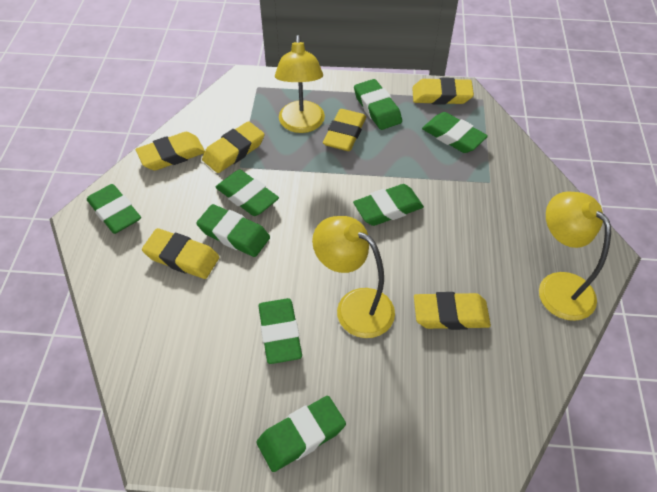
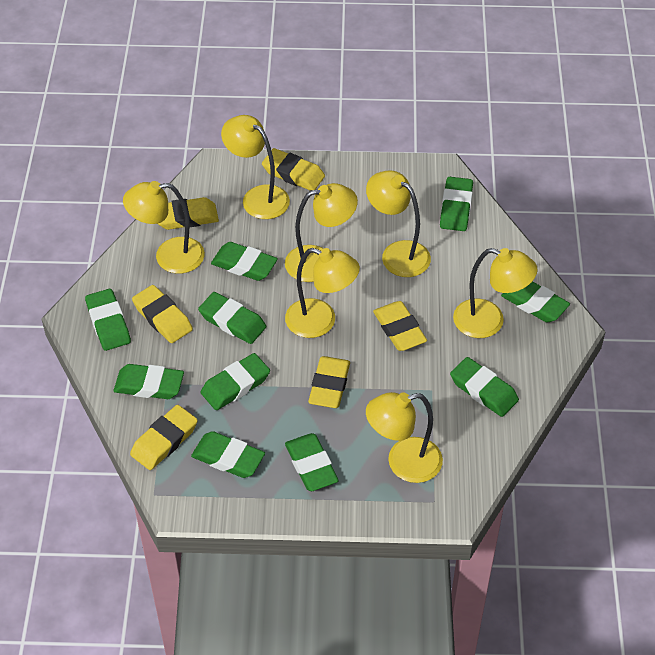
green eraser: [87,184,141,234] [196,204,270,257] [216,170,279,216] [257,396,346,472] [259,298,302,364] [353,184,424,226] [354,79,402,130] [422,112,488,153] = 8 -> [85,289,131,351] [114,364,184,399] [191,431,265,478] [198,292,266,344] [201,353,270,410] [211,242,278,281] [285,433,339,491] [440,177,473,231] [450,357,519,417] [501,281,570,323] = 10
yellow lamp: [275,35,325,133] [312,216,395,338] [539,191,611,321] = 3 -> [123,181,205,274] [221,115,290,219] [285,183,358,282] [285,248,360,338] [366,170,431,277] [366,392,443,483] [453,248,538,338] = 7

